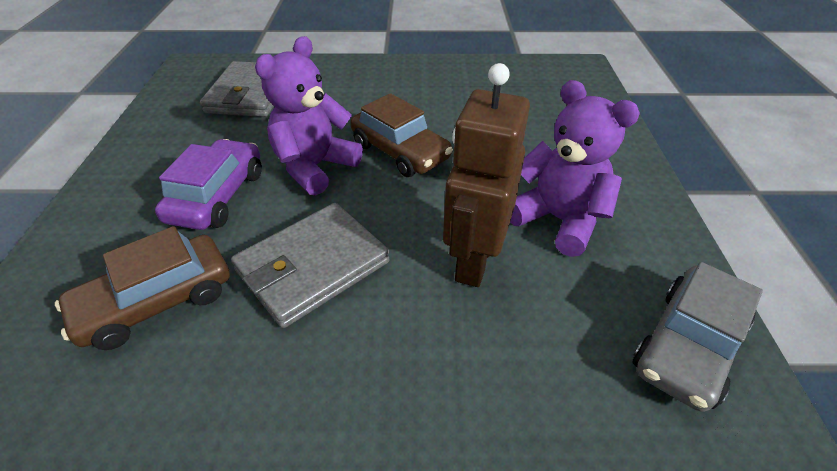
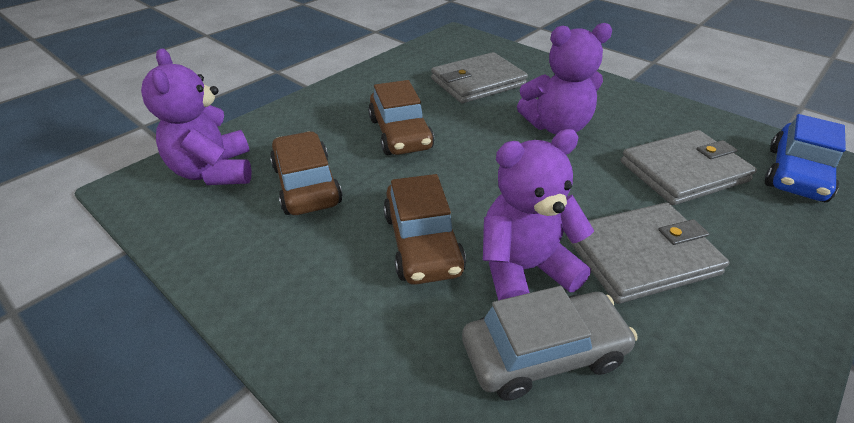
blue car: none = 0 -> [765,114,846,202] = 1
brown car: [55,226,230,350] [351,93,453,177] = 2 -> [270,131,343,215] [368,80,434,155] [383,174,466,285] = 3
brown robot: [443,63,530,287] = 1 -> none = 0
grey wallet: [200,61,274,117] [231,203,390,328] = 2 -> [431,52,528,103] [567,202,730,304] [621,130,757,205] = 3
purple car: [155,139,262,230] = 1 -> none = 0
purple teddy bear: [255,36,363,195] [510,80,640,257] = 2 -> [141,48,252,185] [483,129,594,300] [517,23,612,134] = 3

